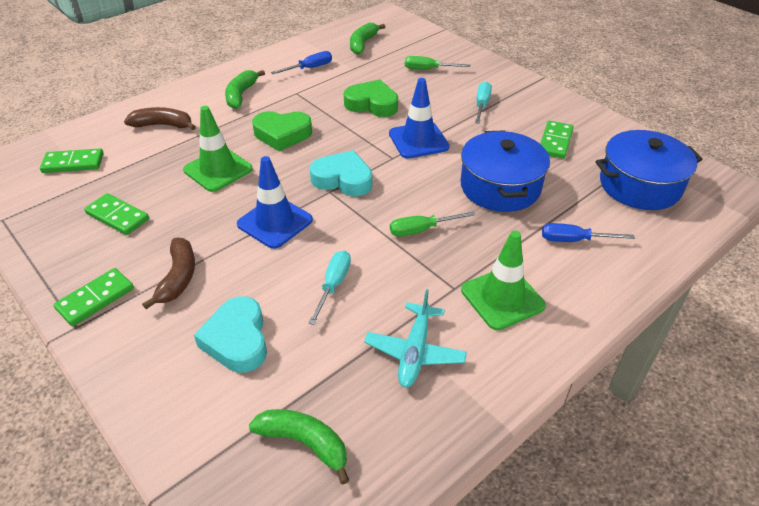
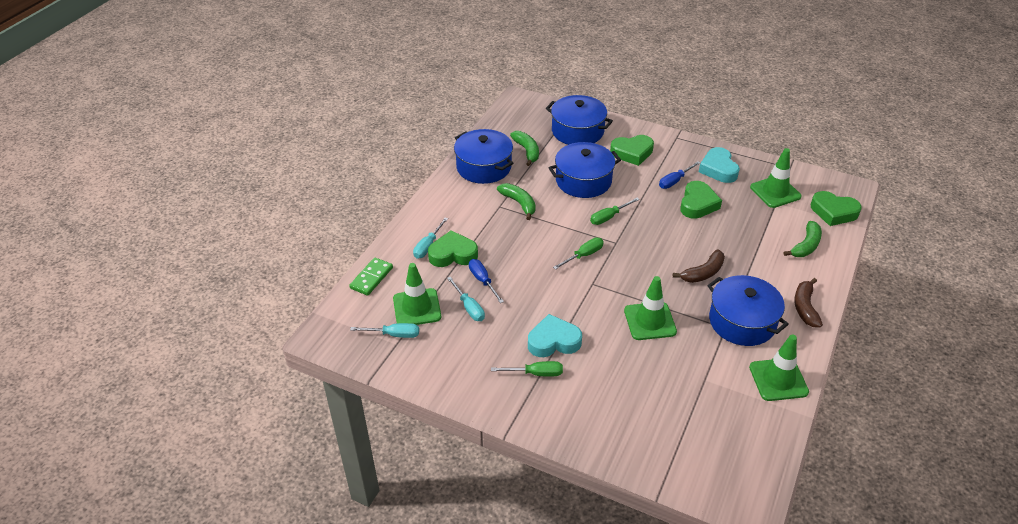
blue pot: [460,130,550,212] [595,130,703,210] = 2 -> [454,129,513,184] [546,95,613,145] [548,142,621,198] [707,275,789,346] = 4
blue traffic cone: [237,156,313,249] [389,78,450,159] = 2 -> none = 0
green domino: [40,148,104,173] [54,268,134,326] [84,193,149,235] [540,121,574,159] = 4 -> [349,257,393,296] = 1
green heart: [252,111,312,151] [344,80,398,117] = 2 -> [428,230,478,267] [610,135,654,166] [680,181,722,219] [811,191,862,226] = 4
green screwdriver: [390,211,475,237] [405,56,470,69] = 2 -> [491,361,563,377] [553,237,604,270] [590,198,640,225] = 3
green traffic cone: [183,106,253,192] [461,231,546,330] = 2 -> [393,263,441,325] [624,276,677,340] [749,335,809,401] [750,148,802,208] = 4
turquoise plane: [364,289,467,388] = 1 -> none = 0
turquoise screwdriver: [309,250,351,325] [475,81,492,123] = 2 -> [350,323,419,338] [413,218,448,259] [447,277,485,321] = 3

